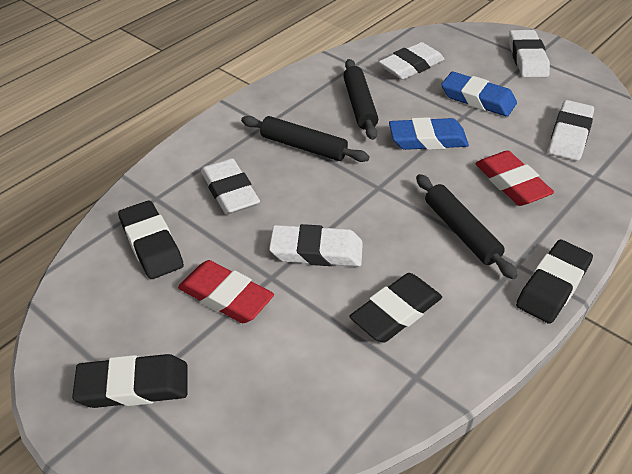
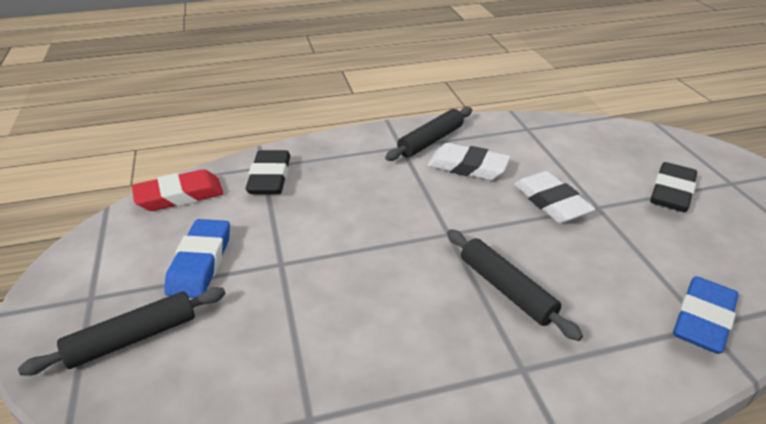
black eraser: [72,354,187,408] [118,200,184,279] [349,273,442,343] [516,239,593,324] = 4 -> [245,150,290,194] [650,162,697,212] = 2
red eraser: [178,260,274,323] [475,151,554,206] = 2 -> [132,169,224,211] = 1
white eraser: [201,158,260,215] [269,224,363,266] [379,42,444,80] [509,30,550,77] [548,100,594,161] = 5 -> [428,143,510,180] [514,171,596,223] = 2

